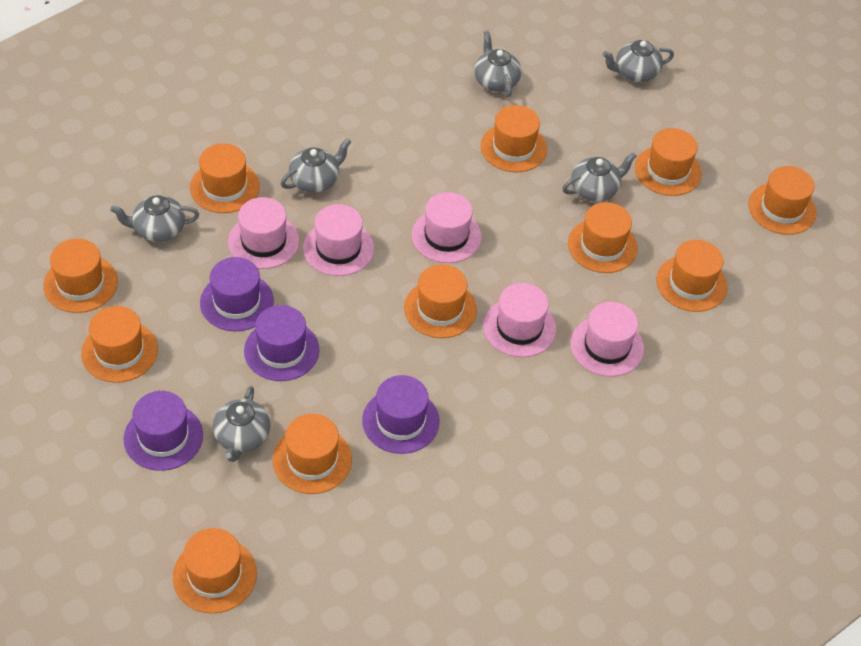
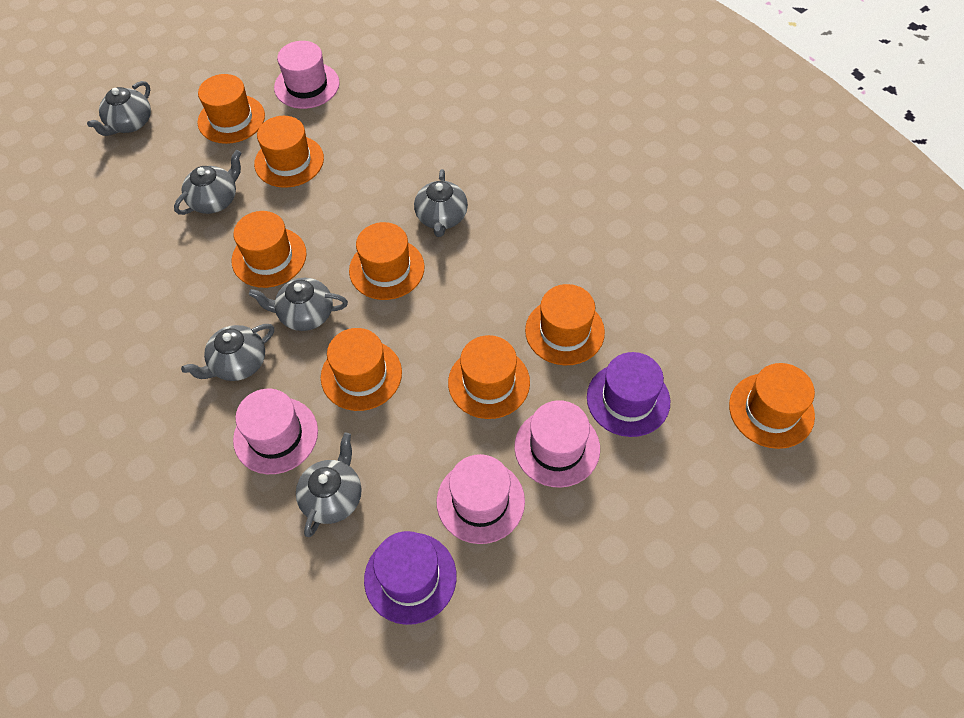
orange hat: [43,239,118,313] [81,306,158,383] [173,528,257,613] [190,143,260,213] [273,414,352,494] [404,264,477,338] [481,105,547,172] [568,202,638,273] [635,128,702,196] [656,240,728,312] [748,166,817,235] = 11 -> [198,74,265,144] [232,211,307,288] [254,116,324,188] [321,328,402,411] [349,222,425,300] [448,335,530,419] [525,284,605,365] [729,363,815,449] = 8
pink hat: [228,197,299,269] [303,204,374,276] [411,192,482,263] [483,283,556,357] [570,302,644,377] = 5 -> [233,389,318,474] [274,41,340,109] [437,454,525,544] [514,400,600,488] = 4
purple hat: [123,391,203,471] [200,257,274,331] [244,305,320,381] [362,375,440,454] = 4 -> [364,531,457,625] [587,352,670,437] = 2

